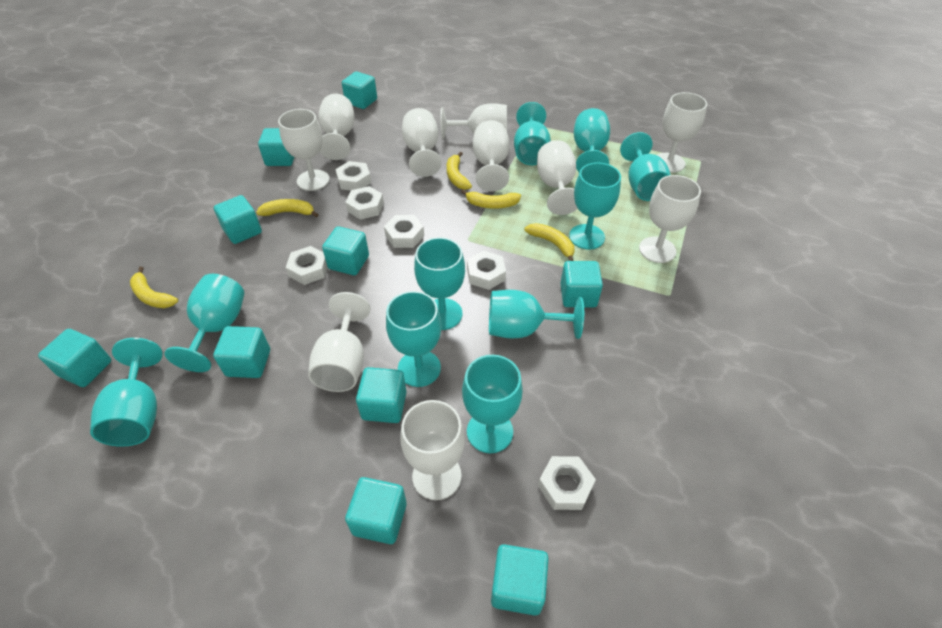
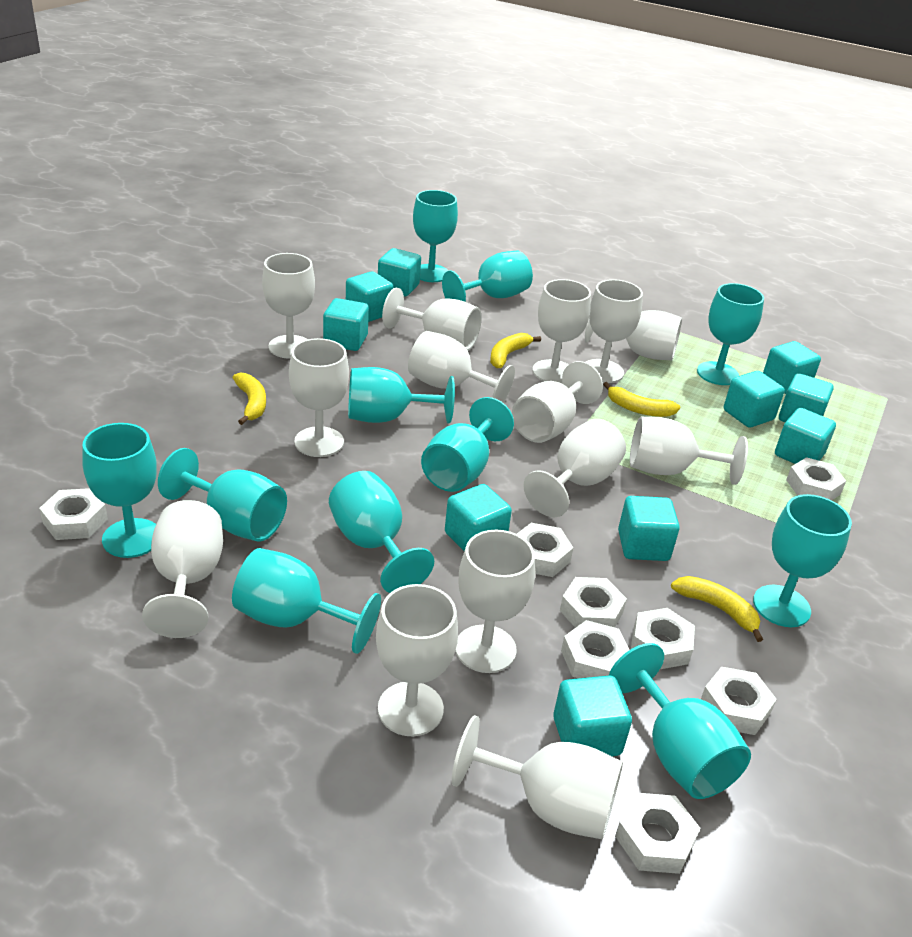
turquoise goblet: [90,338,163,447] [165,274,245,372] [386,291,442,387] [414,237,465,330] [462,355,523,453] [489,290,584,339] [514,102,551,165] [569,163,621,250] [574,108,610,172] [620,132,671,201] = 10 -> [82,423,157,558] [158,448,287,542] [232,548,381,654] [329,471,434,593] [348,367,455,423] [413,190,458,282] [421,397,514,492] [442,250,533,302] [609,643,751,799] [697,283,764,385] [753,494,852,627] = 11
white goblet: [278,109,330,191] [308,292,371,392] [319,94,354,160] [400,400,465,500] [402,108,442,177] [440,103,507,139] [473,120,509,191] [537,140,578,215] [639,175,701,263] [657,92,707,173] = 10 -> [142,500,223,638] [262,253,315,359] [289,338,349,457] [376,584,458,736] [382,288,482,350] [408,331,515,403] [452,715,623,839] [455,530,535,673] [512,361,603,443] [523,419,626,517] [533,279,591,384] [585,310,682,360] [586,279,643,383] [630,417,748,485] = 14
white nut: [286,246,327,285] [335,161,371,191] [346,186,384,220] [384,215,424,248] [467,251,506,290] [538,456,596,510] = 6 -> [39,488,108,540] [517,523,573,577] [560,577,627,628] [561,620,630,678] [615,793,701,874] [631,608,695,669] [701,667,777,735] [786,457,846,500] = 8
yellow banana: [130,266,178,308] [256,199,319,217] [447,152,472,190] [461,189,521,209] [524,223,575,261] = 5 -> [233,372,266,425] [490,333,541,368] [603,382,680,417] [671,576,763,642] = 4

